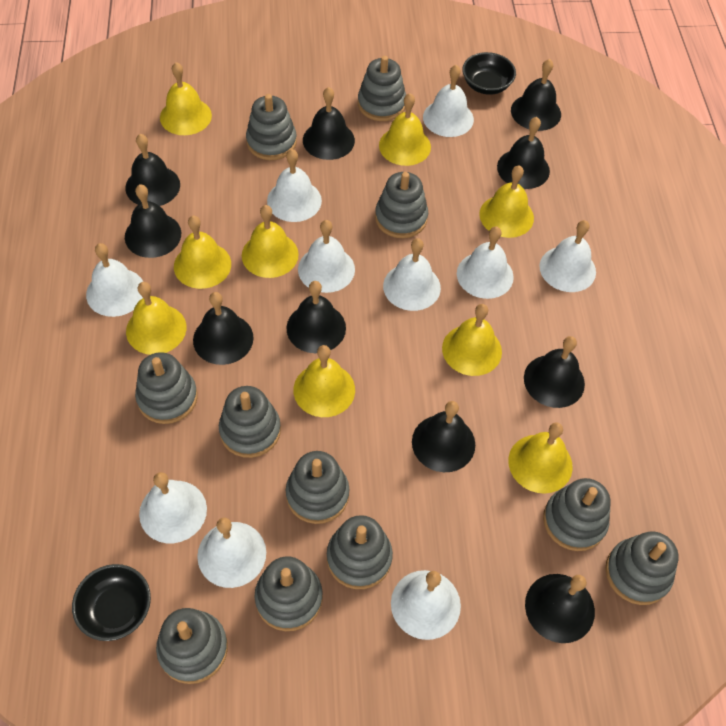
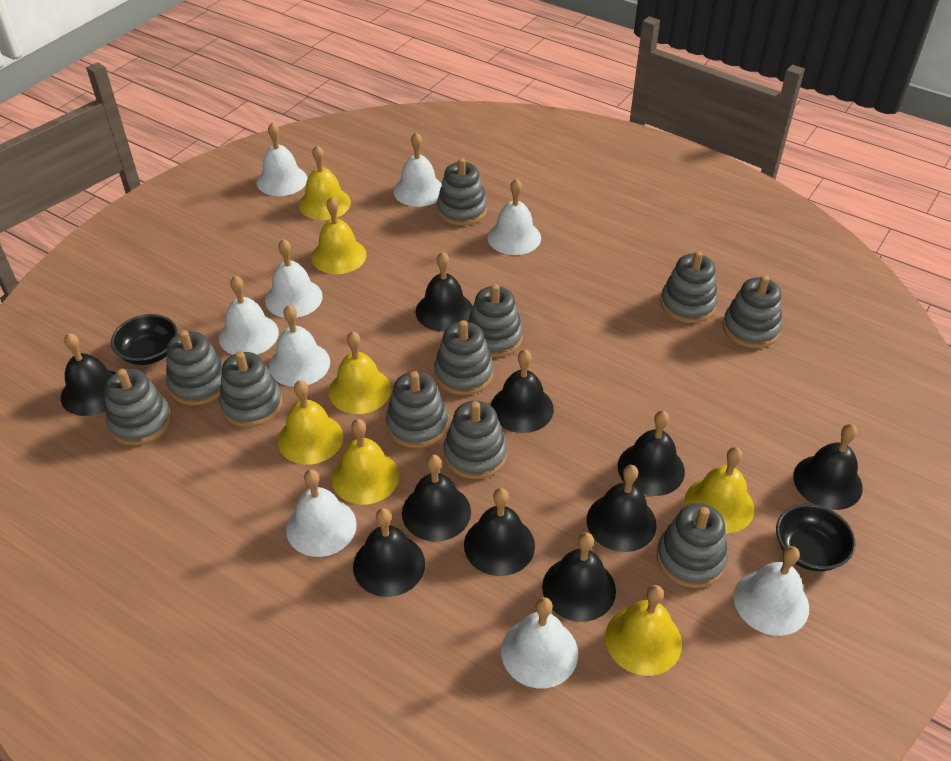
white bell: [86,243,144,317] [139,472,207,543] [197,518,266,588] [267,149,322,222] [298,220,355,293] [383,238,441,311] [391,570,461,640] [423,65,474,137] [457,226,514,299] [539,220,596,292] = 10 -> [219,276,279,355] [257,123,308,196] [265,239,323,318] [269,305,330,387] [286,469,357,557] [393,133,442,207] [487,178,541,255] [501,597,578,688] [734,546,809,636] = 9
yellow bell: [126,282,186,355] [160,62,212,135] [174,216,231,289] [242,205,299,278] [293,345,355,417] [379,93,431,166] [442,304,502,376] [479,165,534,238] [508,422,573,494] = 9 -> [278,380,343,465] [299,145,351,220] [312,197,367,274] [329,331,391,414] [332,419,399,505] [605,585,682,676] [685,447,754,534] = 7

